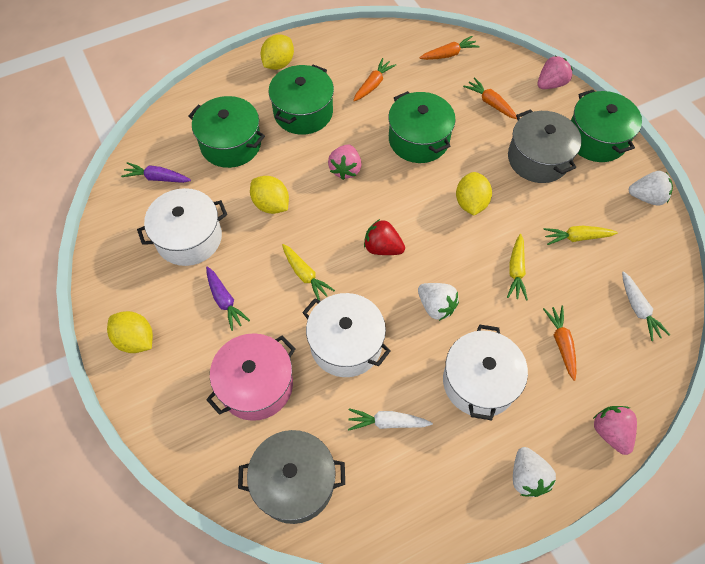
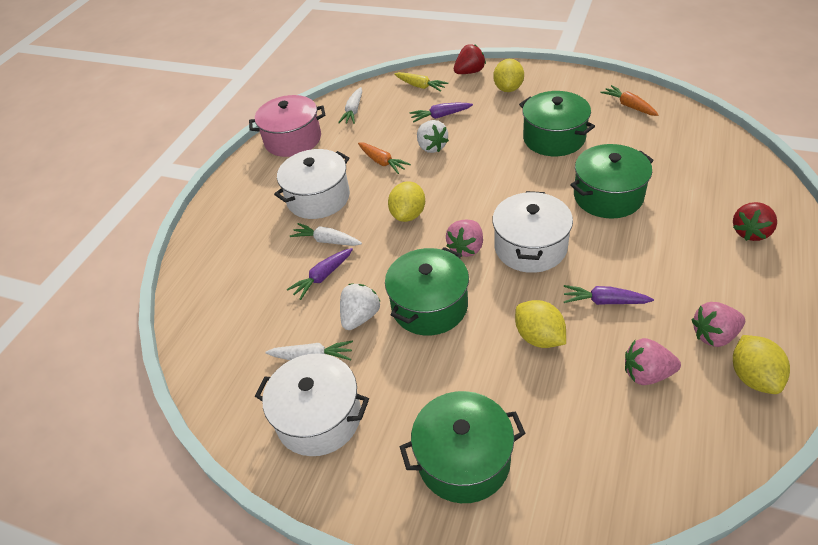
grey pot: [238,430,345,524] [508,109,582,183] = 2 -> none = 0
orange carrot: [353,58,396,101] [419,36,480,60] [463,77,517,119] [543,306,576,381] = 4 -> [358,142,411,174] [600,85,659,116] = 2
purple carrot: [121,162,191,183] [206,266,250,331] = 2 -> [287,248,353,300] [410,103,473,122] [564,285,654,305] = 3
red strawberry: [364,219,405,255] = 1 -> [454,44,486,74] [733,202,777,241] = 2
white carrot: [348,408,433,431] [622,271,670,341] = 2 -> [265,340,353,360] [290,223,362,246] [338,87,362,124] = 3
white strawberry: [418,283,459,321] [513,447,556,497] [629,171,673,206] = 3 -> [340,284,381,330] [417,120,449,153] = 2
yellow carrot: [282,244,335,301] [507,234,528,300] [543,226,618,245] = 3 -> [394,72,449,92] = 1

